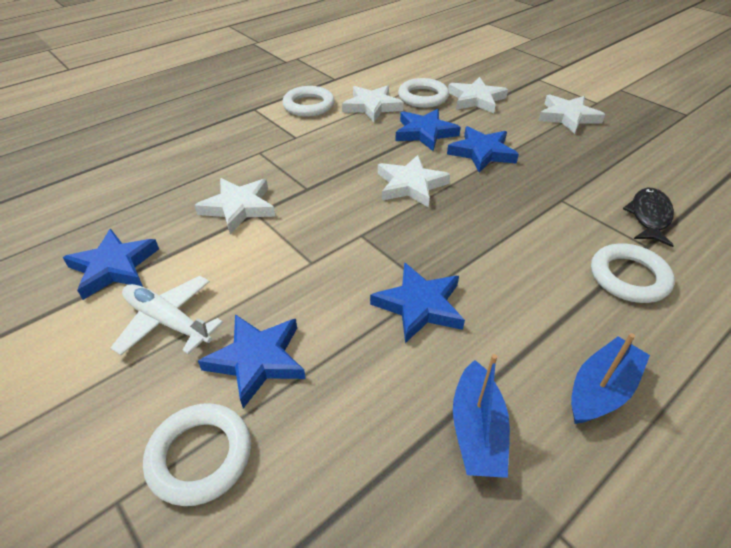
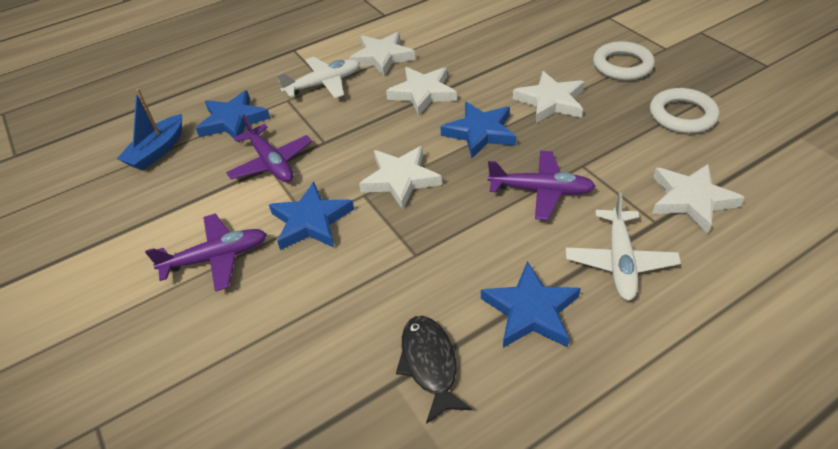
blue boat: [453,354,510,478] [571,333,650,424] = 2 -> [117,89,182,171] = 1
blue star: [63,229,159,300] [198,314,306,408] [370,262,465,343] [395,109,461,151] [447,126,519,172] = 5 -> [196,90,270,143] [269,182,354,250] [441,102,516,158] [481,261,581,348] = 4
purple plane: none = 0 -> [145,214,267,291] [226,114,312,182] [487,151,596,220] = 3
white plane: [111,276,223,356] = 1 -> [277,57,360,98] [565,192,681,301] = 2
white ring: [143,403,251,506] [282,86,335,117] [398,78,449,108] [591,244,675,303] = 4 -> [593,41,655,80] [650,88,719,133] = 2

